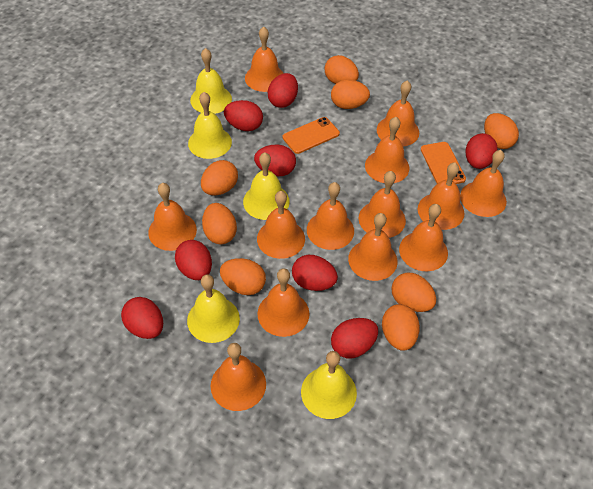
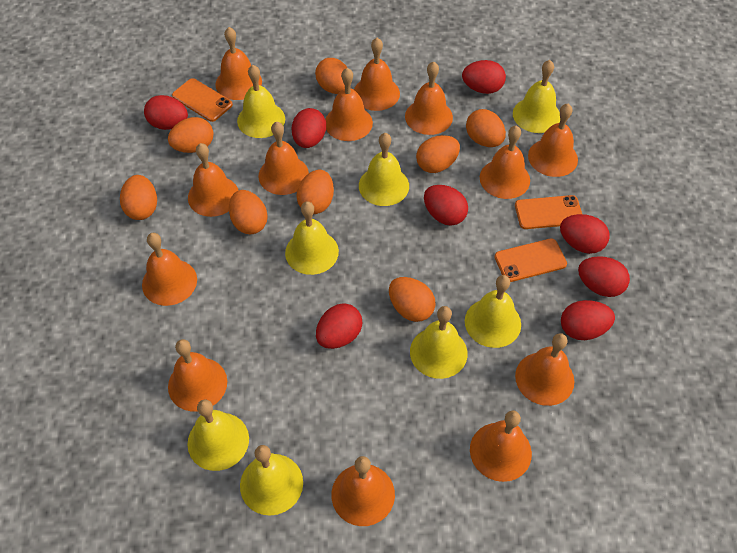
orange phone: [283,117,340,154] [421,142,466,184] = 2 -> [172,78,233,122] [494,238,567,282] [515,195,582,229] = 3
yellow bell: [187,274,240,343] [188,92,232,159] [190,48,232,114] [243,153,290,220] [301,351,357,419] = 5 -> [187,399,249,471] [237,65,285,138] [240,445,303,516] [285,201,339,275] [359,133,409,206] [410,306,468,379] [465,275,521,348] [513,60,560,133] = 8

